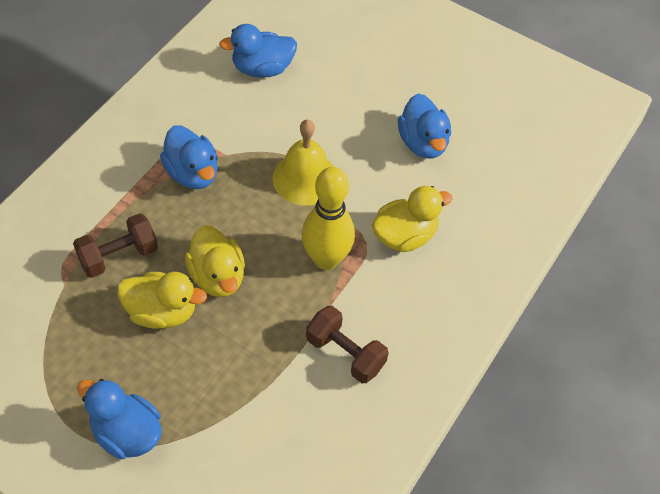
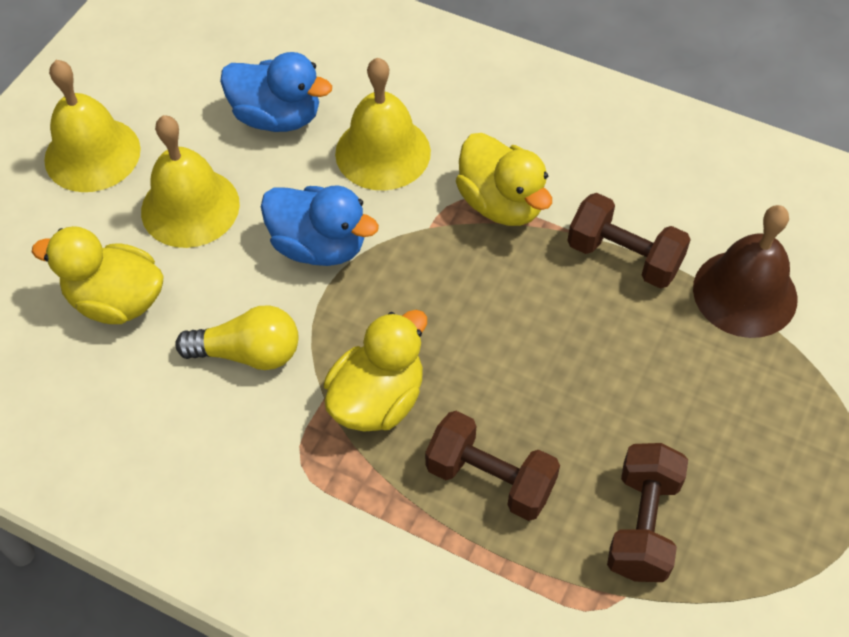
blue duck: [77,379,162,459] [160,125,218,189] [219,24,297,78] [398,94,451,158] = 4 -> [220,52,332,132] [261,186,379,266] = 2
brown bell: none = 0 -> [693,205,797,338] = 1
brown dumbbell: [73,213,158,278] [306,306,388,383] = 2 -> [425,411,560,521] [567,193,691,289] [607,443,688,582] = 3
yellow bell: [272,120,334,206] = 1 -> [44,60,141,192] [141,115,240,248] [335,57,431,191] = 3
yellow bowling pin: [302,167,355,270] = 1 -> none = 0
yellow light bulb: none = 0 -> [175,305,299,370] = 1

